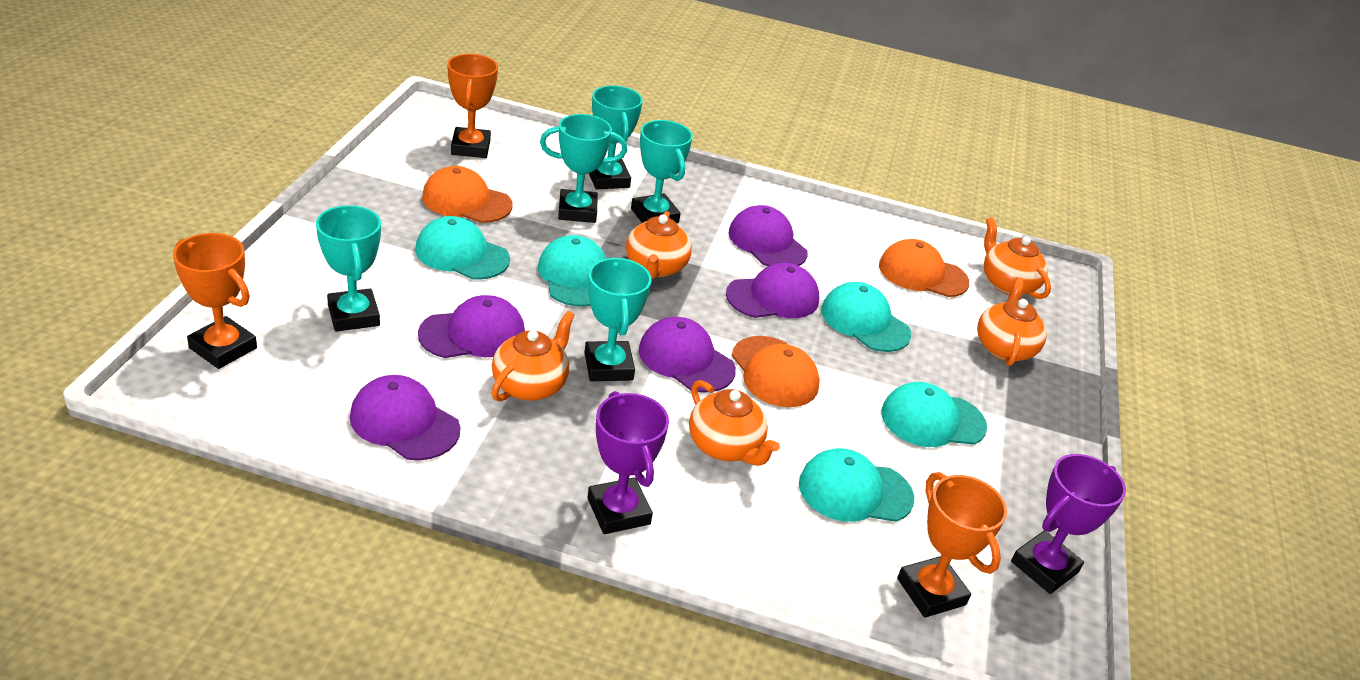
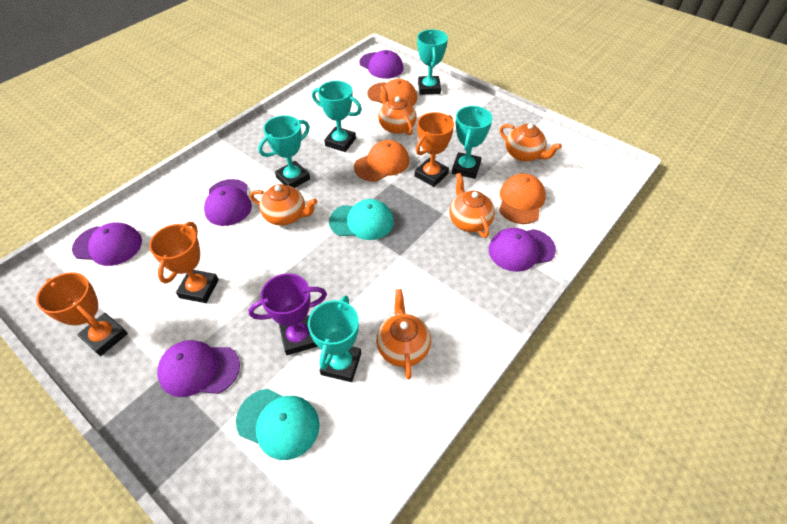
purple trophy: [587,391,669,534] [1011,454,1126,594] = 2 -> [248,273,327,355] = 1
turquoise cap: [415,216,510,280] [538,235,607,307] [799,448,914,522] [821,282,911,352] [881,382,987,447] = 5 -> [236,389,320,460] [329,199,394,240] = 2

